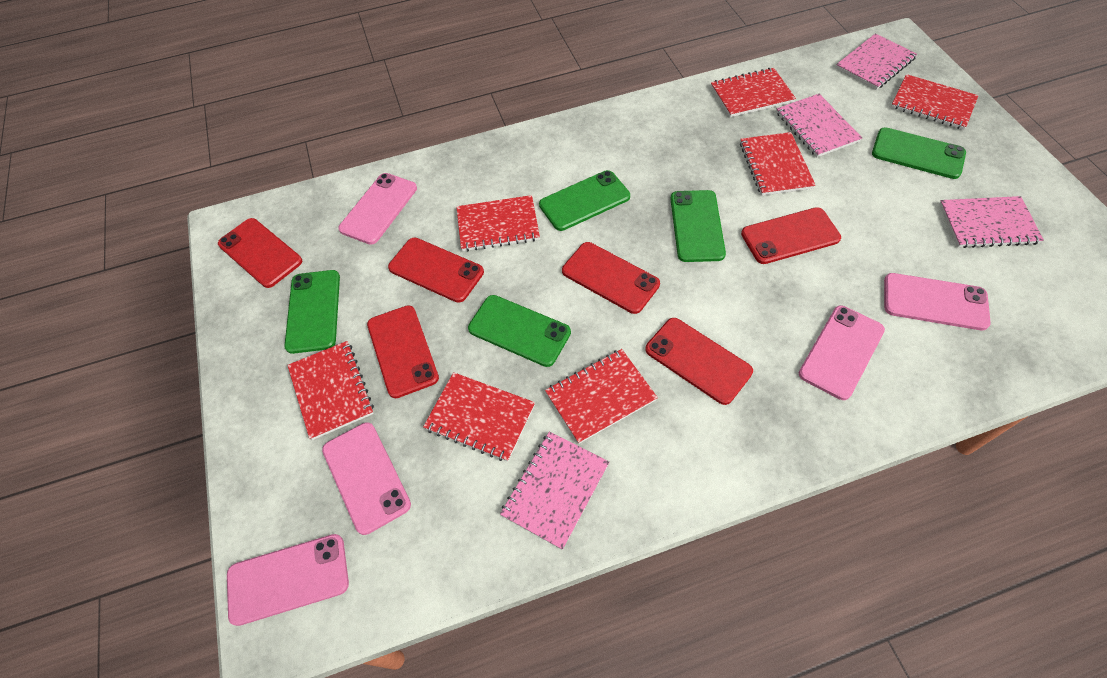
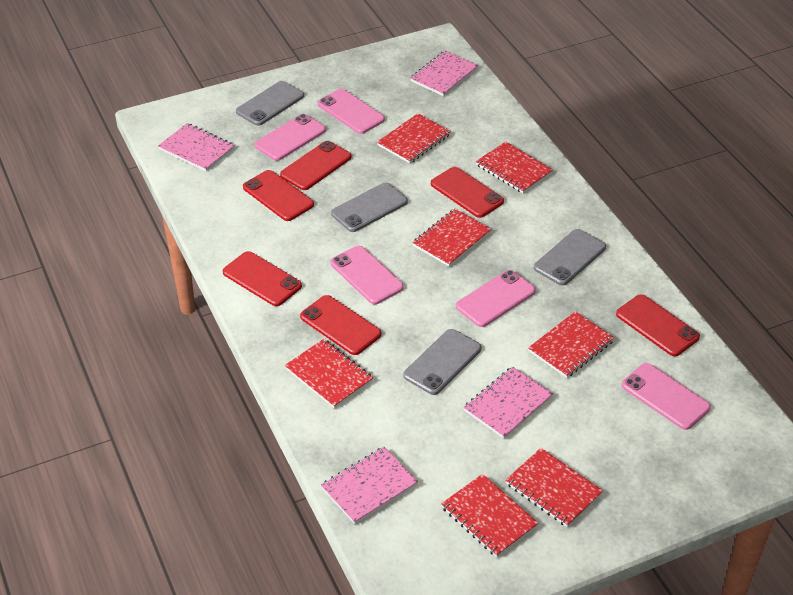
green phone: [284,270,340,354] [468,295,571,367] [539,170,630,231] [670,190,726,262] [872,127,966,179] = 5 -> none = 0
grey phone: none = 0 -> [236,81,304,126] [331,183,408,232] [403,329,481,395] [534,229,606,285] = 4

